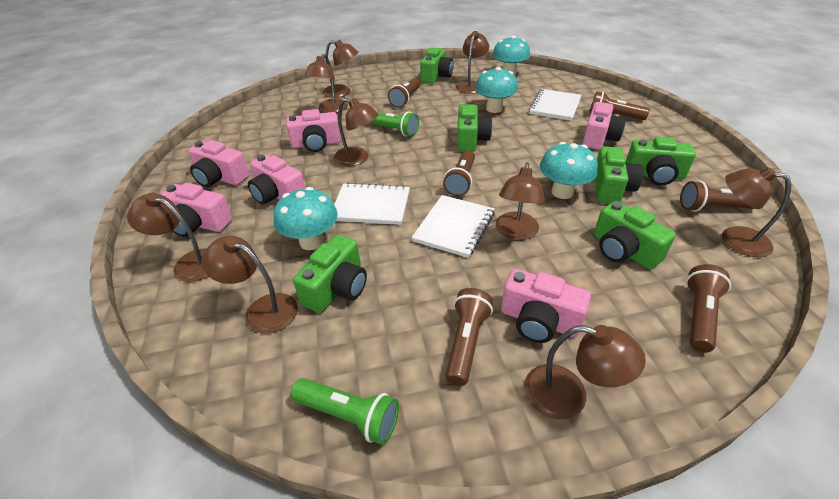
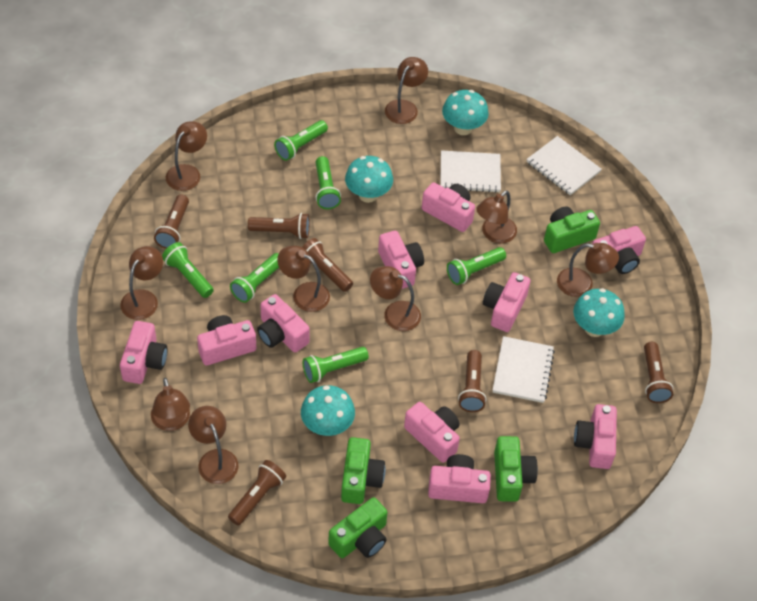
green camera: [293,235,367,313] [420,48,453,84] [457,104,492,152] [594,201,676,269] [595,146,643,204] [625,137,696,186] = 6 -> [328,497,387,558] [341,437,385,504] [494,436,538,502] [544,206,600,253] = 4
green flashlight: [291,378,399,445] [369,112,419,136] = 2 -> [162,242,214,298] [230,253,279,303] [274,120,328,161] [303,347,369,383] [315,156,341,209] [447,247,506,285] = 6
pink camera: [160,183,232,237] [188,140,249,187] [248,154,305,205] [286,109,341,152] [501,269,591,343] [583,102,626,150] = 6 -> [120,321,167,384] [197,315,257,366] [257,294,310,352] [378,231,424,289] [404,402,460,463] [422,182,475,232] [428,454,491,503] [483,272,530,332] [574,404,617,469] [592,226,646,274] = 10

